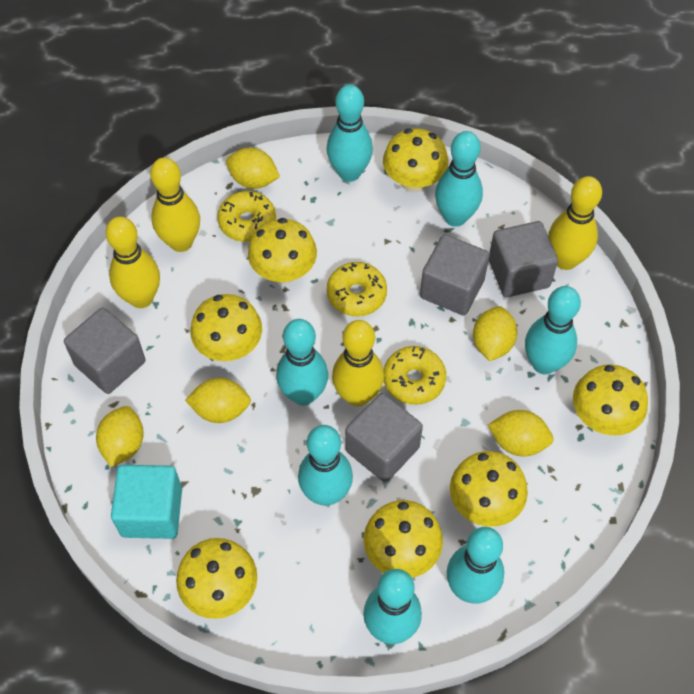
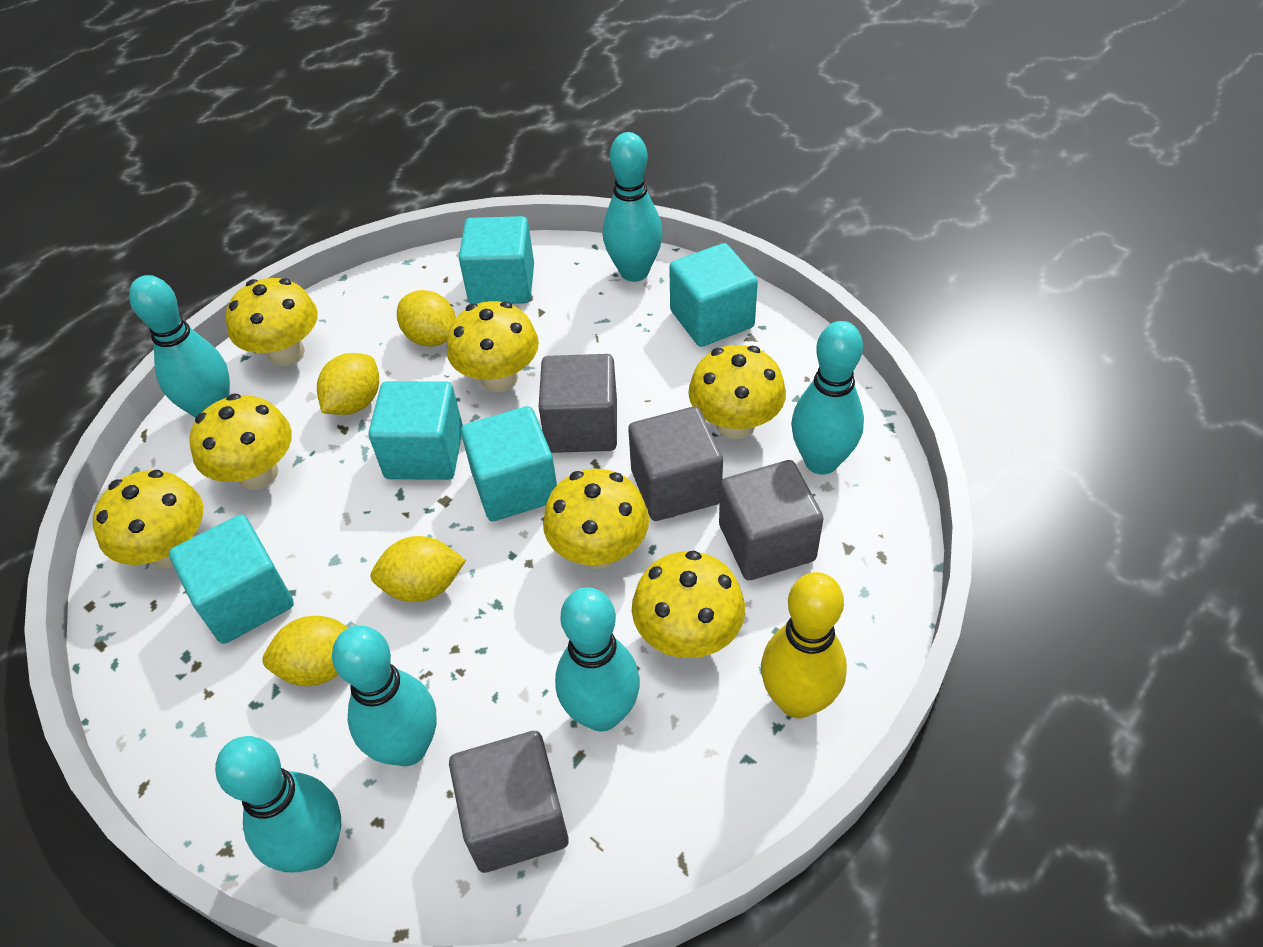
turquoise bowling pin: [276,319,328,406] [298,425,353,506] [327,84,373,182] [363,569,422,644] [435,131,483,227] [447,527,504,604] [525,286,581,375] = 7 -> [129,275,230,417] [215,736,341,872] [332,625,436,766] [555,587,640,731] [603,132,663,282] [791,321,864,475] = 6
turquoise cube: [111,465,182,539] = 1 -> [169,514,294,644] [368,381,463,480] [459,216,534,304] [461,406,557,521] [669,243,758,347] = 5
yellow bowling pin: [106,216,160,308] [150,157,200,252] [332,320,384,407] [548,176,602,270] = 4 -> [761,572,847,718] = 1
yellow donut: [217,191,276,242] [327,262,387,316] [383,346,446,405] = 3 -> none = 0
yellow lemon: [96,406,144,467] [185,378,251,423] [226,148,280,189] [473,306,517,361] [488,410,554,456] = 5 -> [262,616,348,686] [317,353,379,415] [370,536,466,602] [397,290,456,346] = 4

